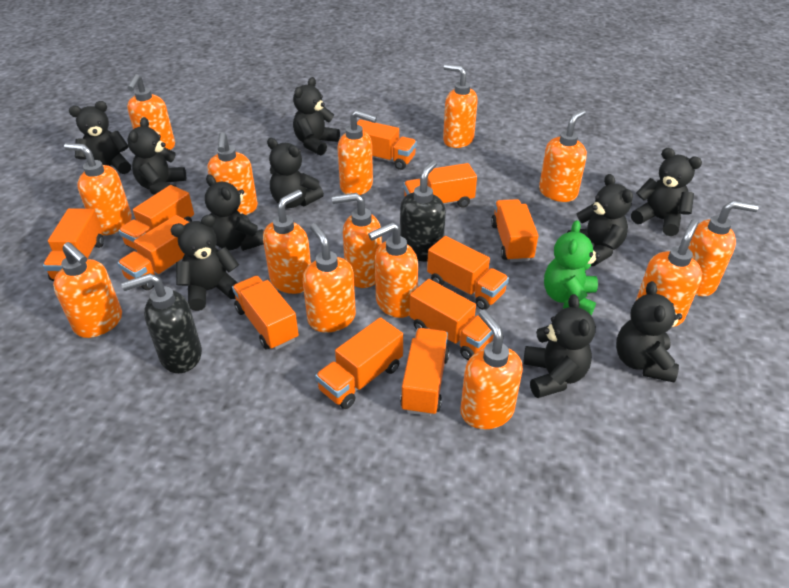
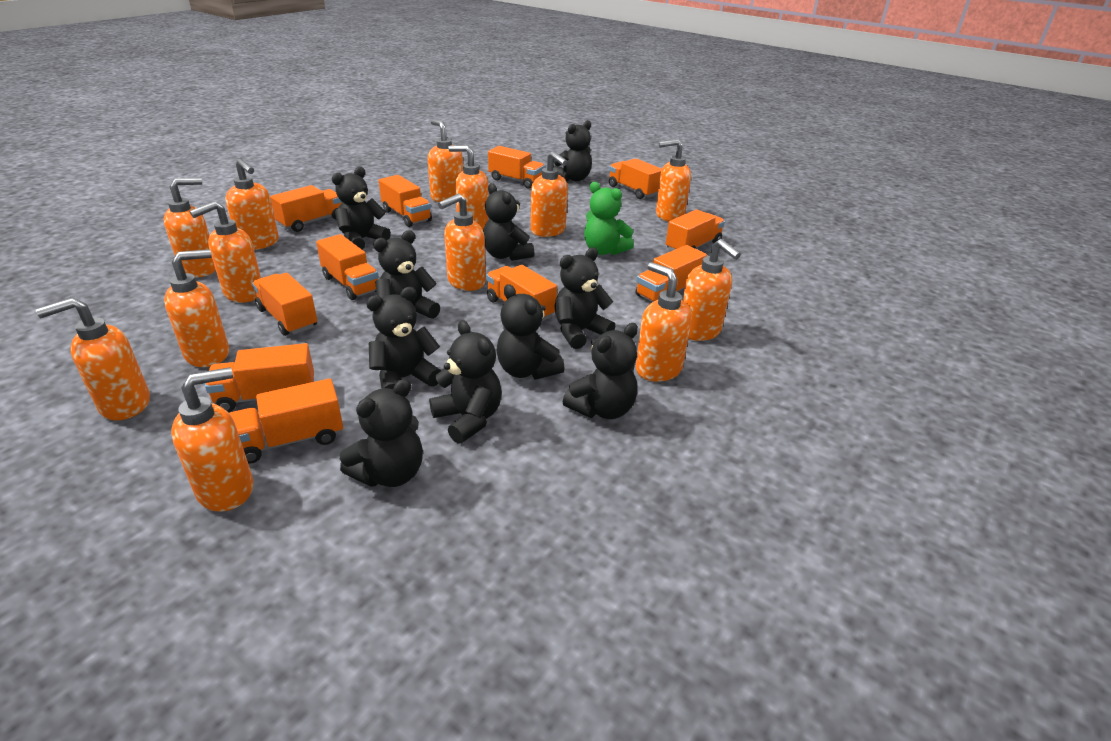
black soap dispenser: [121,273,202,373] [400,160,446,261] = 2 -> none = 0
orange soap dispenser: [53,242,122,338] [64,143,132,235] [127,74,175,150] [208,132,258,215] [263,190,311,294] [303,223,356,332] [332,193,382,288] [337,110,377,195] [368,222,418,318] [443,64,478,148] [460,310,523,429] [539,109,587,202] [636,219,702,327] [688,200,759,296] = 14 -> [36,298,150,420] [163,178,216,278] [164,249,229,367] [171,367,253,512] [189,201,261,302] [225,159,279,250] [427,119,463,202] [438,194,486,291] [448,145,489,229] [531,151,568,237] [636,262,692,382] [656,139,691,221] [683,239,741,341] = 13

